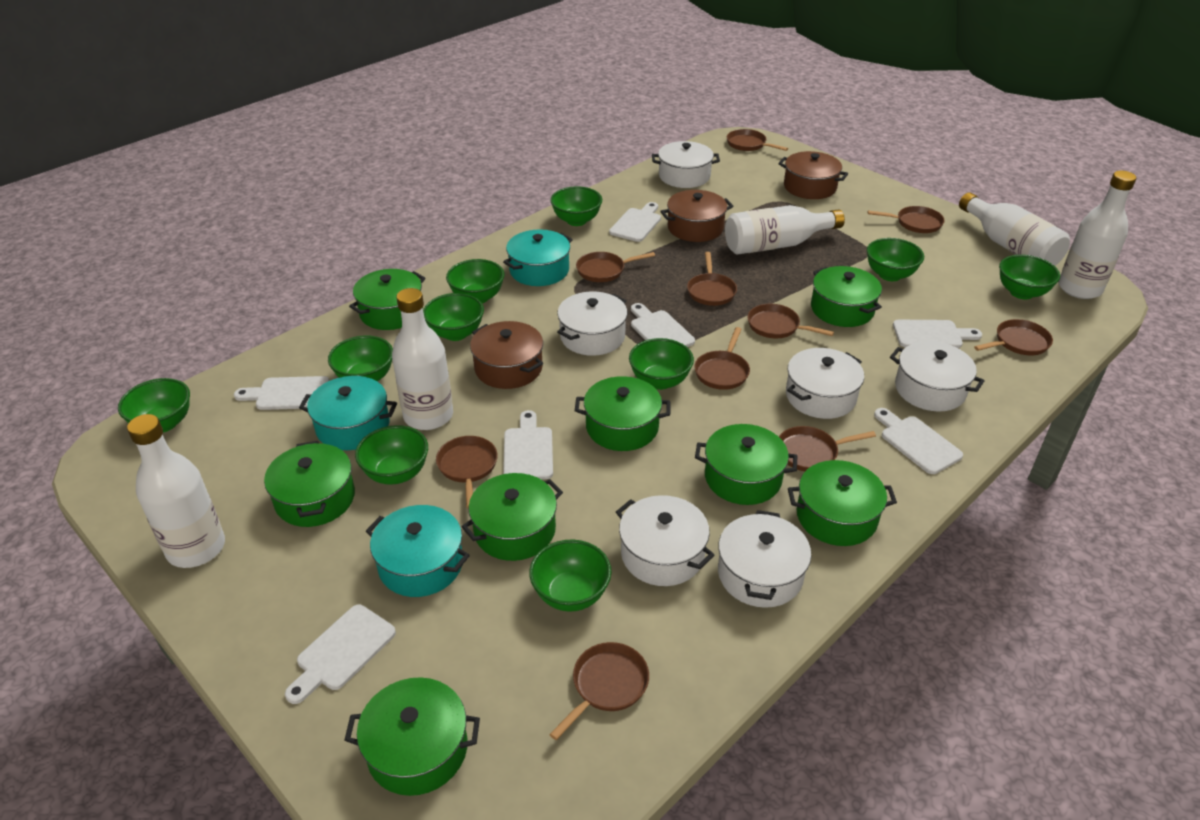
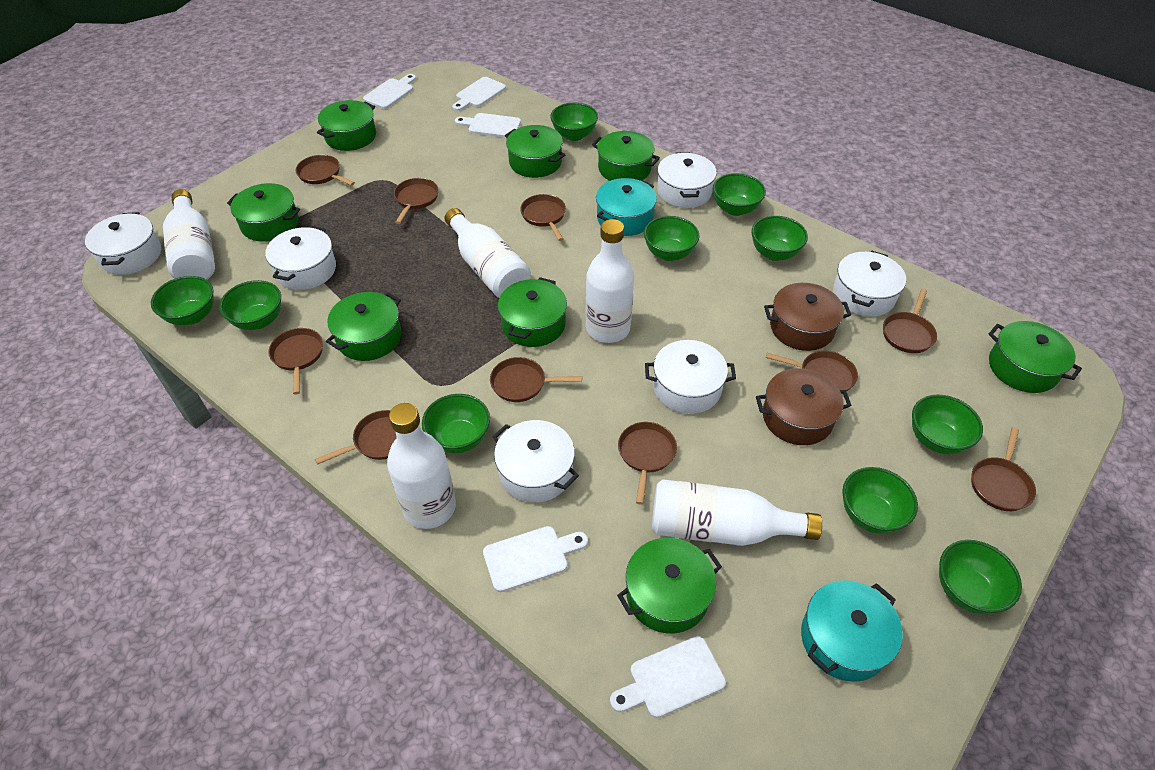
brown pot: [470,321,543,389] [660,190,733,242] [778,151,848,199] = 3 -> [756,368,852,445] [764,283,851,351] = 2
turquoise pot: [299,376,397,450] [366,505,470,597] [503,229,573,286] = 3 -> [596,178,657,236] [801,580,903,682] = 2
white cutting board: [234,376,329,410] [285,605,396,704] [503,410,553,480] [609,202,661,242] [631,303,695,347] [874,408,963,474] [893,320,982,348] = 7 -> [363,74,416,109] [452,77,506,111] [455,113,521,138] [483,526,588,592] [610,636,726,718] = 5

